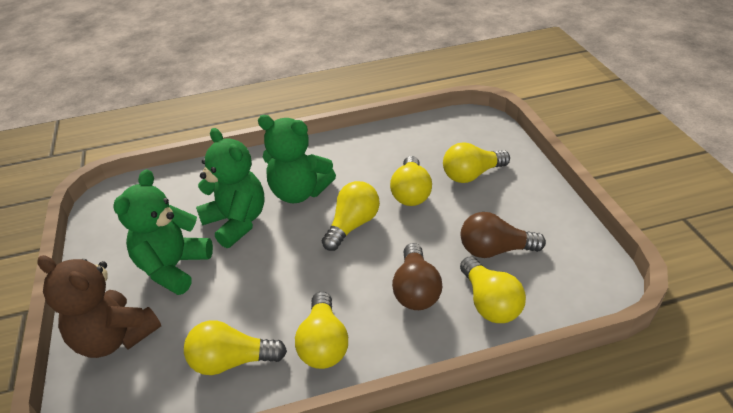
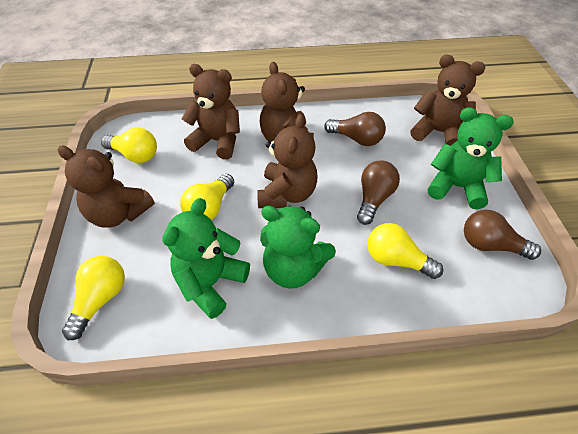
brown light bulb: [392,243,442,310] [461,212,546,258] = 2 -> [324,112,386,146] [357,161,400,225] [464,210,541,260] = 3
brown teddy bear: [38,255,161,358] = 1 -> [58,145,155,228] [182,64,240,159] [257,114,318,208] [259,62,314,142] [410,54,485,146] = 5
yellow light bulb: [184,320,287,375] [295,292,348,369] [322,181,380,251] [390,156,432,206] [443,142,510,183] [460,256,526,323] = 6 -> [62,256,125,340] [101,127,157,163] [180,174,234,220] [367,223,443,279] = 4

